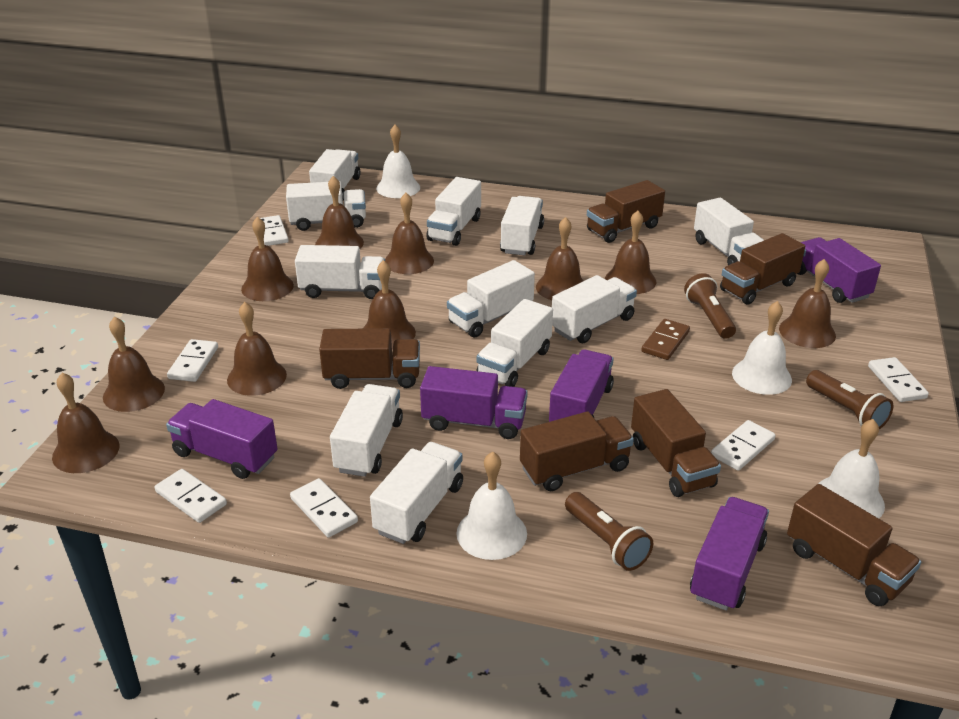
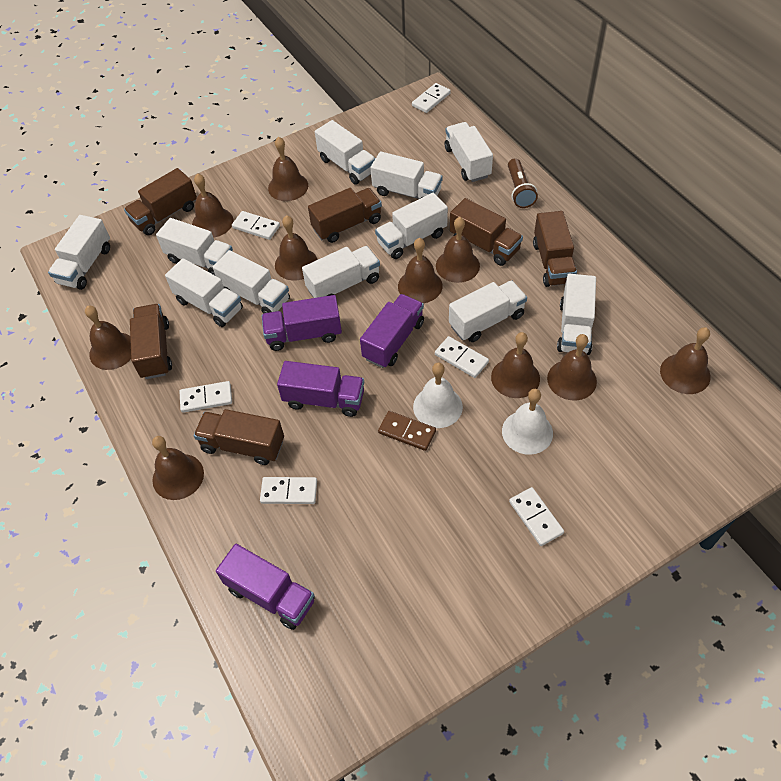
brown flashlight: [565,492,653,571] [684,273,736,339] [806,370,894,429] = 3 -> [508,158,538,208] = 1
purple truck: [166,399,278,479] [420,366,528,439] [549,350,614,422] [690,497,769,611] [797,237,881,303] = 5 -> [216,544,315,630] [262,295,342,351] [277,361,364,417] [360,294,424,368] = 4
white bell: [376,125,420,198] [456,452,527,560] [732,301,792,395] [818,419,885,518] = 4 -> [413,363,463,428] [502,389,553,455] = 2

